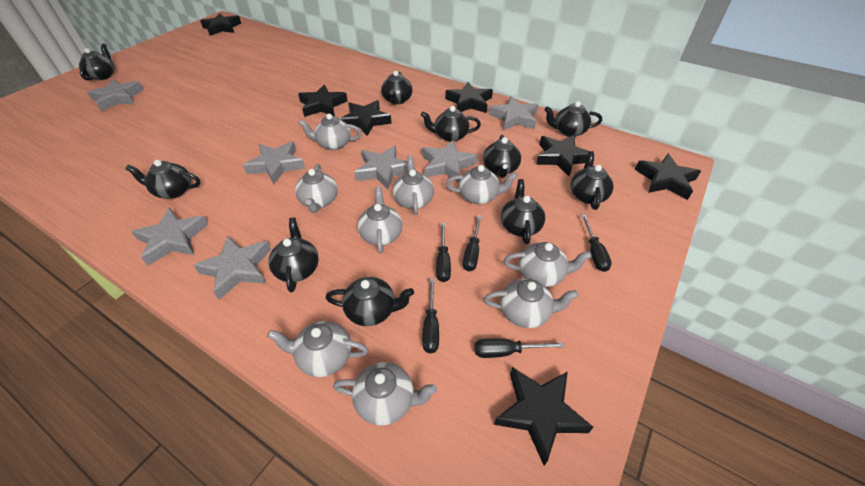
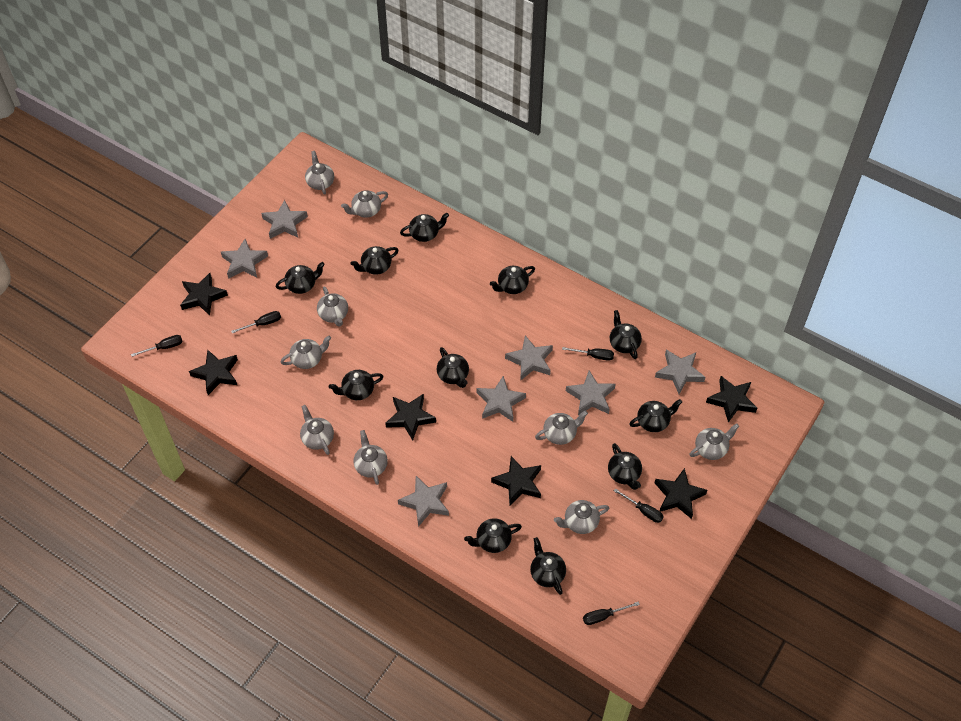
black star: [201,13,241,36] [298,85,348,117] [340,100,392,136] [445,82,493,113] [494,367,594,466] [536,135,589,176] [635,154,701,200] = 7 -> [180,273,228,315] [189,350,238,395] [385,393,436,440] [491,456,541,505] [655,468,707,519] [706,376,757,423] = 6
black teapot: [79,44,115,81] [125,160,200,199] [268,218,319,292] [326,277,414,326] [381,71,413,105] [421,106,481,142] [483,135,521,178] [501,179,545,245] [544,101,602,137] [570,151,614,210] = 10 -> [275,262,325,294] [329,370,384,400] [351,246,398,275] [400,213,449,242] [437,347,469,388] [464,519,522,553] [490,266,535,294] [530,537,566,595] [608,443,642,490] [610,310,642,359] [629,399,682,432] = 11

